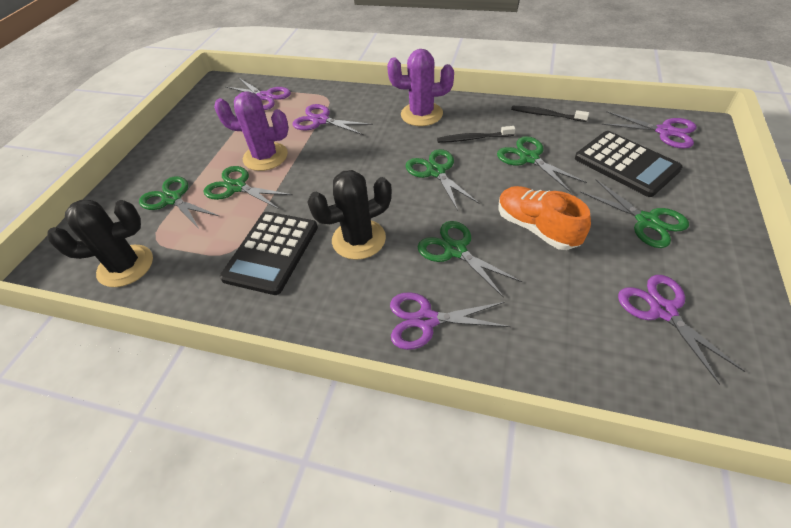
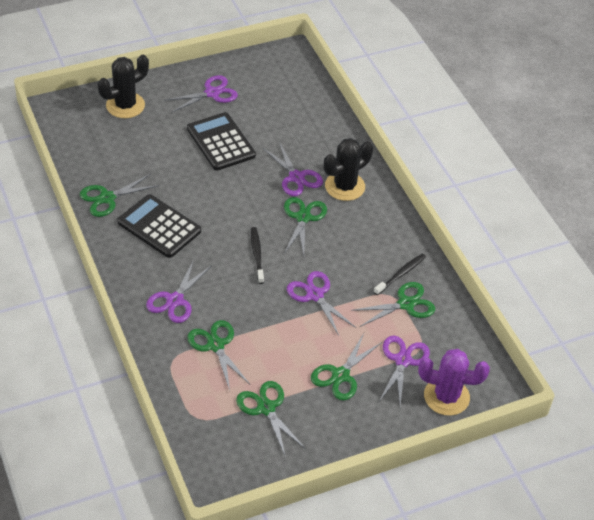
orange shoe: [498,186,591,250] = 1 -> none = 0
purple cactus: [214,91,289,171] [387,49,454,126] = 2 -> [418,349,490,416] = 1

